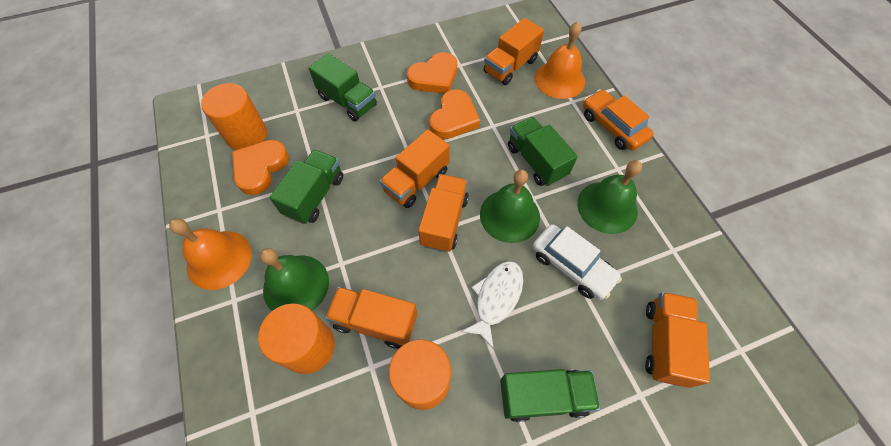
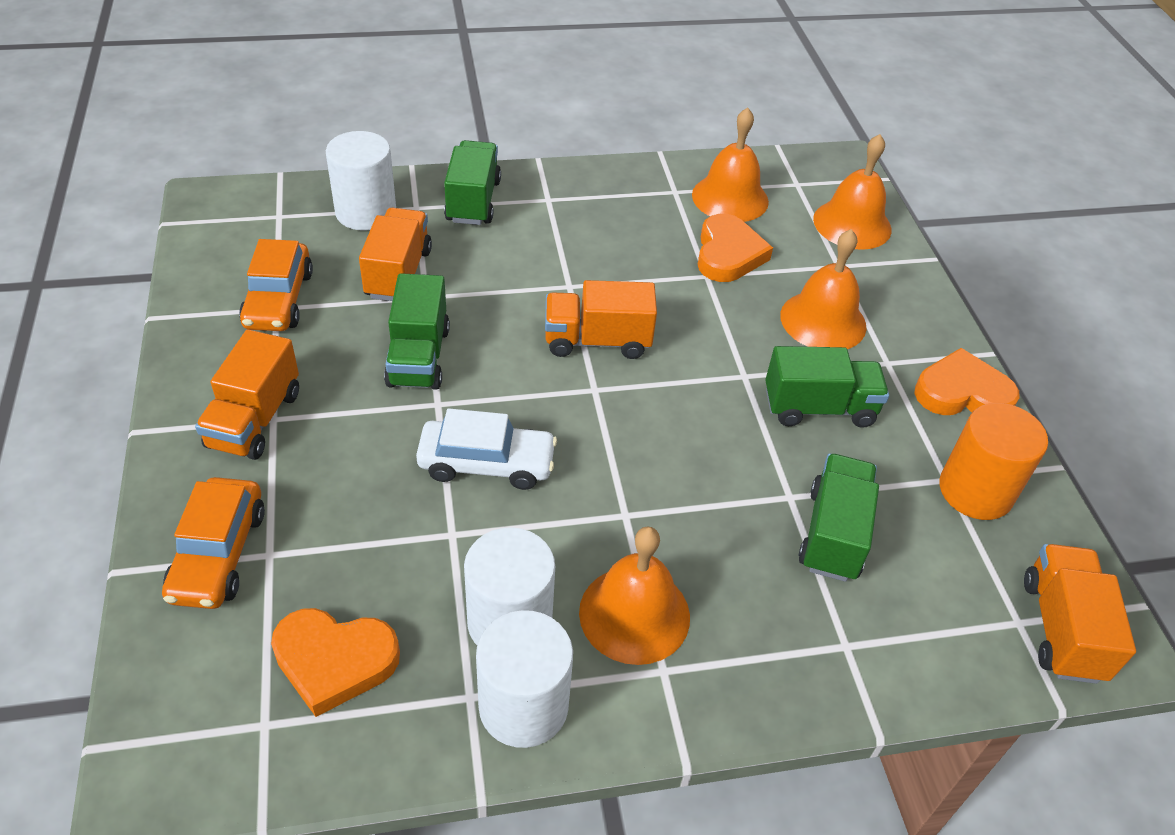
green bell: [260,248,329,311] [480,169,540,243] [577,160,642,234] = 3 -> none = 0
orange bell: [169,219,251,290] [534,21,585,99] = 2 -> [579,526,690,665] [692,108,769,222] [780,229,867,349] [813,134,892,250] = 4
orange car: [583,89,654,151] = 1 -> [162,477,265,609] [239,239,313,331] = 2
orange cylinder: [201,83,267,150] [258,303,335,374] [389,339,451,410] = 3 -> [940,403,1048,520] = 1
orange truck: [325,287,417,349] [380,129,450,208] [418,174,469,252] [484,18,544,85] [645,292,710,388] = 5 -> [195,330,299,460] [359,208,432,301] [545,280,657,359] [1024,544,1136,684] = 4
white cylinder: none = 0 -> [326,131,396,231] [464,527,555,645] [476,610,573,748] = 3
white fish: [461,261,523,349] = 1 -> none = 0

